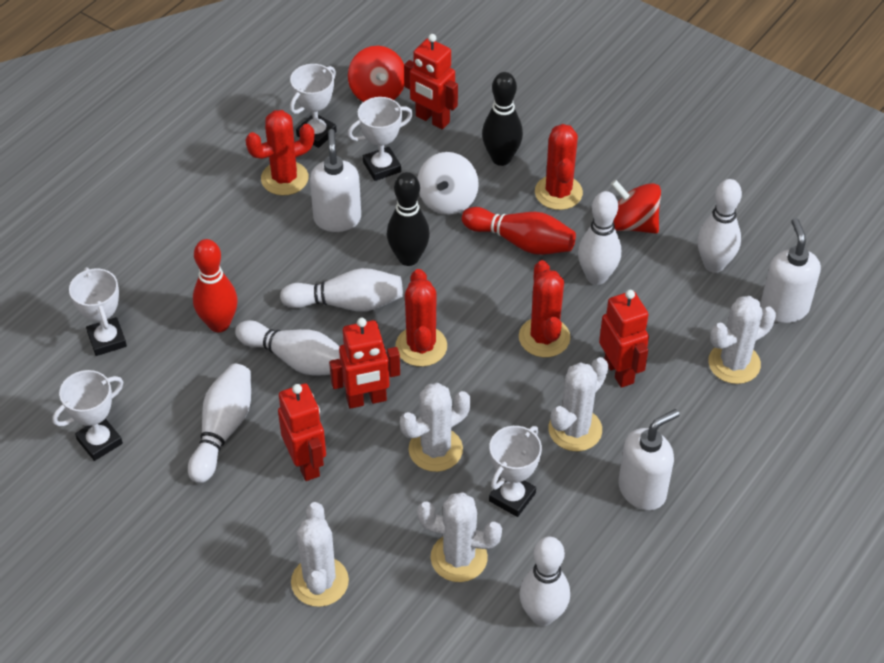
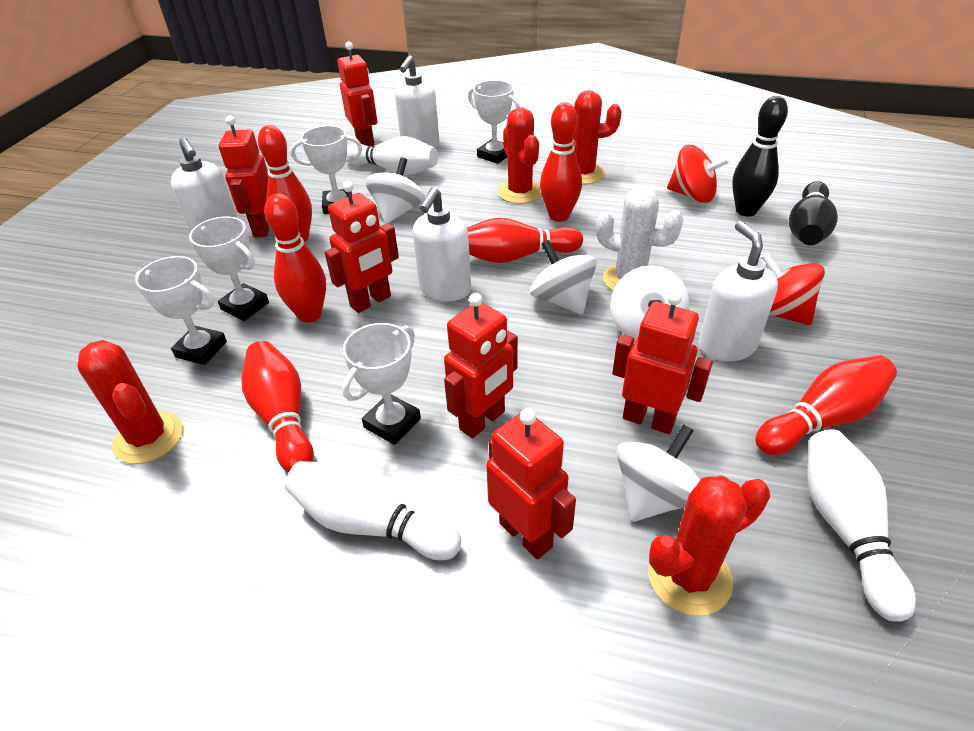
red bowling pin: [193,239,237,332] [462,207,576,255] = 2 -> [241,341,314,473] [258,125,312,242] [264,194,326,322] [467,218,583,263] [540,103,582,222] [755,355,897,455] = 6
red robot: [278,383,326,481] [329,318,400,409] [404,34,458,129] [599,290,649,388] = 4 -> [219,115,269,237] [325,181,399,313] [337,42,377,146] [444,293,518,438] [486,408,576,559] [612,291,713,434] = 6
white bowling pin: [188,364,251,483] [235,320,340,376] [280,268,403,312] [519,536,570,626] [578,191,621,285] [697,179,742,273] = 6 -> [285,461,461,560] [347,136,438,175] [808,430,916,622] = 3
white cactus: [291,502,349,607] [400,383,471,472] [417,492,502,582] [549,357,608,451] [708,296,776,384] = 5 -> [596,186,683,291] = 1
white soap dispenser: [310,129,361,232] [618,409,680,510] [760,218,821,323] = 3 -> [171,137,237,232] [395,55,440,147] [413,187,471,302] [699,221,778,361] = 4
white spinning top: [417,152,479,215] = 1 -> [365,157,425,224] [530,240,597,315] [610,265,689,341] [616,424,700,522] = 4

